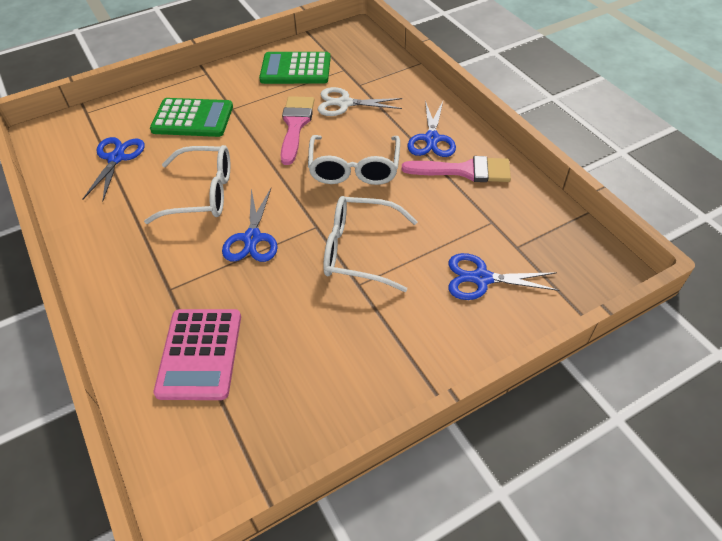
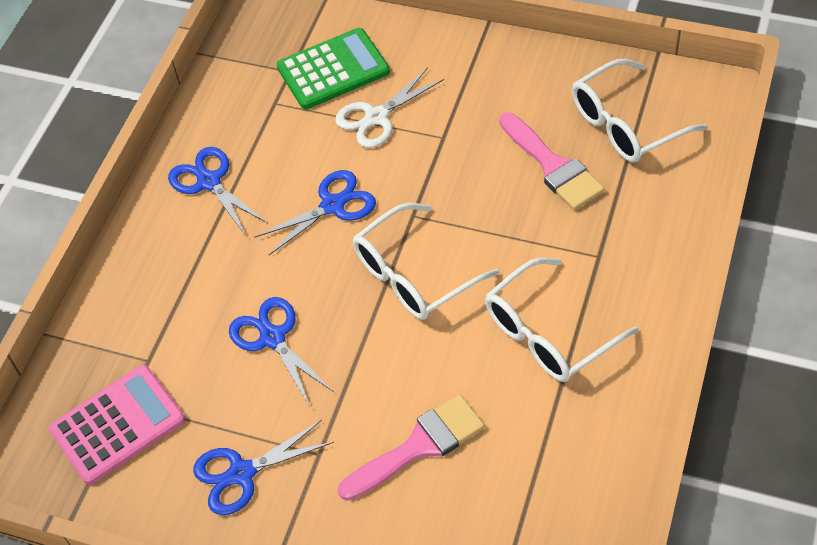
green calculator: [150,98,233,137] [259,52,331,84] = 2 -> [277,28,390,109] = 1

